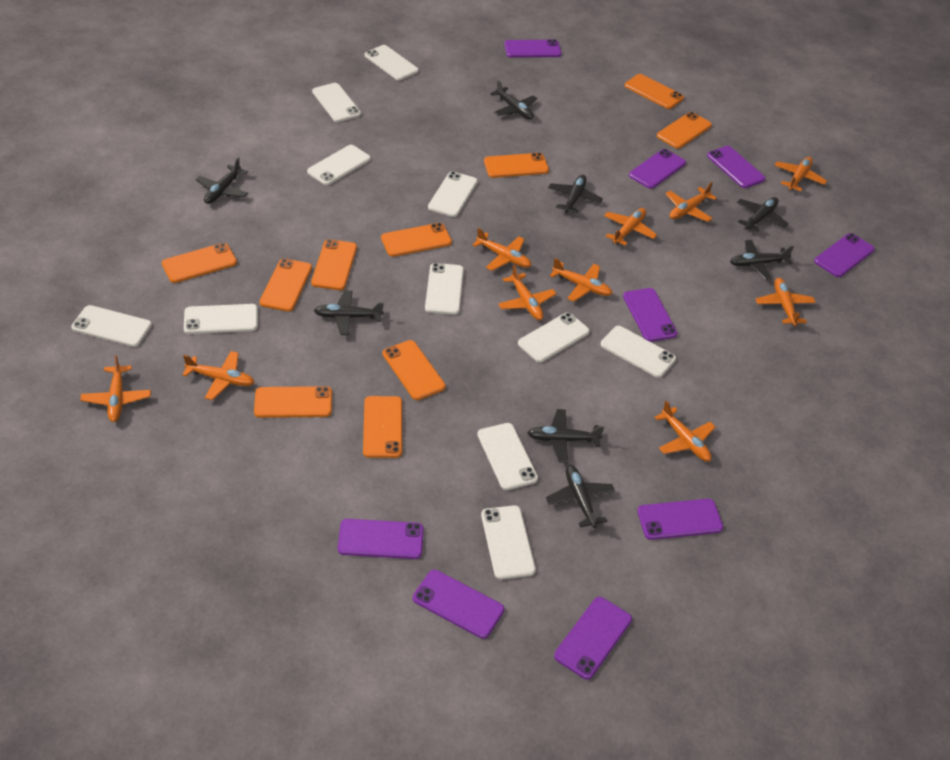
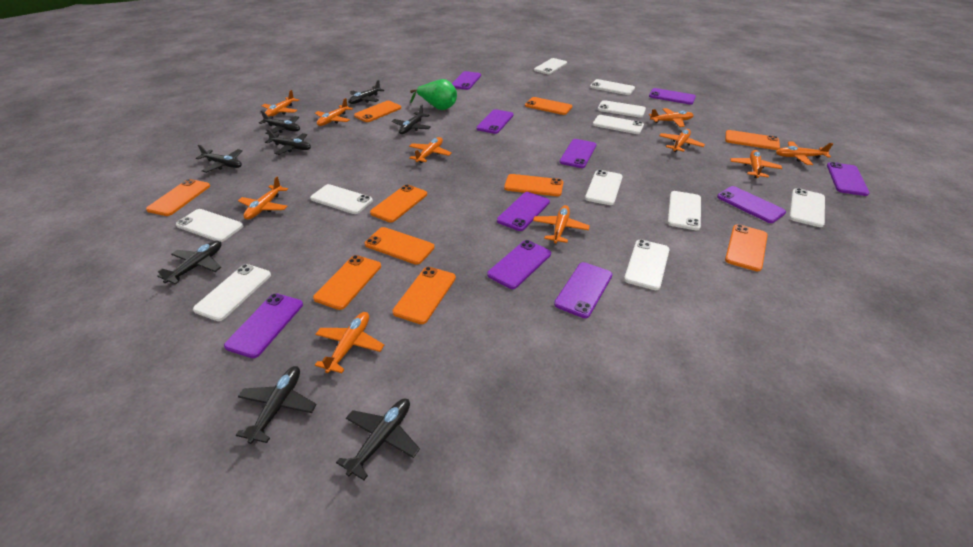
green pear: none = 0 -> [410,79,457,110] = 1
purple phone: [338,519,424,559] [413,570,505,639] [504,39,562,58] [554,597,632,680] [623,288,678,342] [629,149,686,189] [637,499,723,540] [707,146,766,188] [814,233,875,277] = 9 -> [224,293,303,358] [452,71,481,90] [476,109,514,134] [487,240,551,289] [497,192,550,231] [554,262,612,318] [559,139,596,168] [649,88,696,105] [717,186,786,223] [827,162,869,196] = 10

